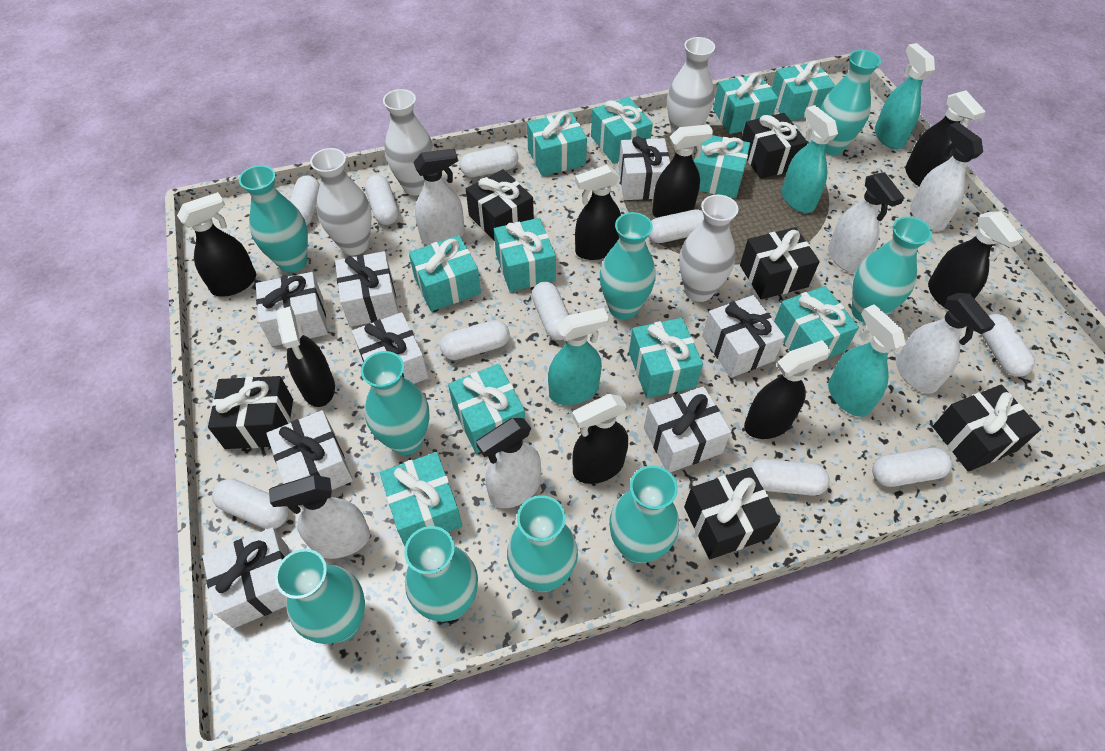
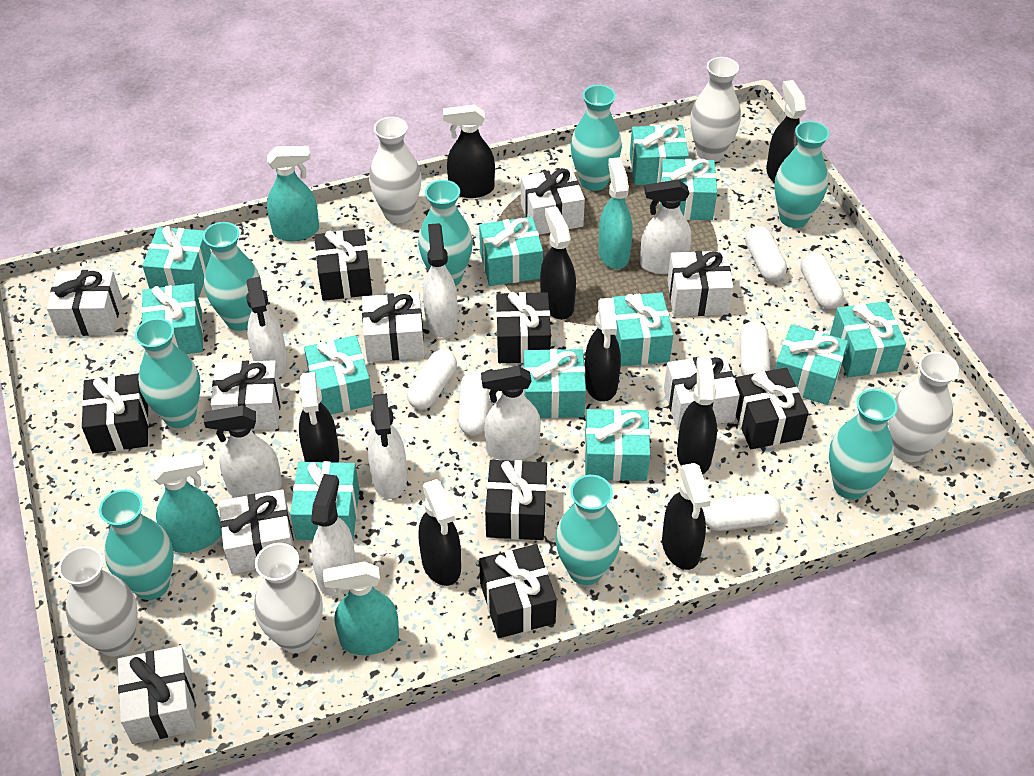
turquoise gift: [380,452,462,546] [409,235,481,311] [448,364,525,453] [494,218,556,292] [527,111,587,176] [591,97,653,163] [629,318,703,398] [694,135,750,198] [713,72,778,134] [771,61,836,120] [774,286,859,361] = 11 -> [141,283,203,354] [142,226,211,297] [290,461,359,540] [304,335,373,415] [479,217,543,286] [524,349,586,418] [585,409,650,481] [612,292,673,366] [630,124,689,185] [659,159,717,220] [775,324,848,405] [830,302,906,377] = 12
turquoise vase: [239,165,308,273] [275,549,365,644] [361,351,430,455] [404,526,478,621] [507,495,578,592] [600,212,656,320] [609,465,679,564] [821,50,881,155] [852,217,932,323] = 9 -> [99,489,174,600] [135,318,201,428] [203,222,261,331] [418,180,473,286] [556,475,621,585] [571,85,622,191] [774,121,829,228] [829,389,897,500] = 8
white capsule: [212,479,288,529] [290,175,320,226] [365,175,399,225] [440,320,510,360] [460,145,519,177] [532,282,569,340] [648,209,704,243] [749,459,830,496] [872,448,952,487] [981,314,1035,377] = 10 -> [407,350,457,409] [458,371,489,436] [703,494,781,531] [740,321,770,376] [745,226,787,281] [800,252,844,309] = 6
white spray bottle: [269,475,370,559] [413,148,465,245] [476,418,541,508] [828,172,905,273] [896,293,996,394] [910,122,983,231] = 6 -> [204,405,282,498] [246,277,288,378] [311,474,356,596] [368,393,407,499] [423,223,458,338] [481,366,541,461] [640,179,691,274] = 7
white vase: [310,148,372,255] [383,89,434,196] [667,37,715,134] [679,194,738,302] = 4 -> [58,546,138,657] [254,543,323,653] [369,117,422,223] [690,57,741,162] [889,352,959,462] = 5

